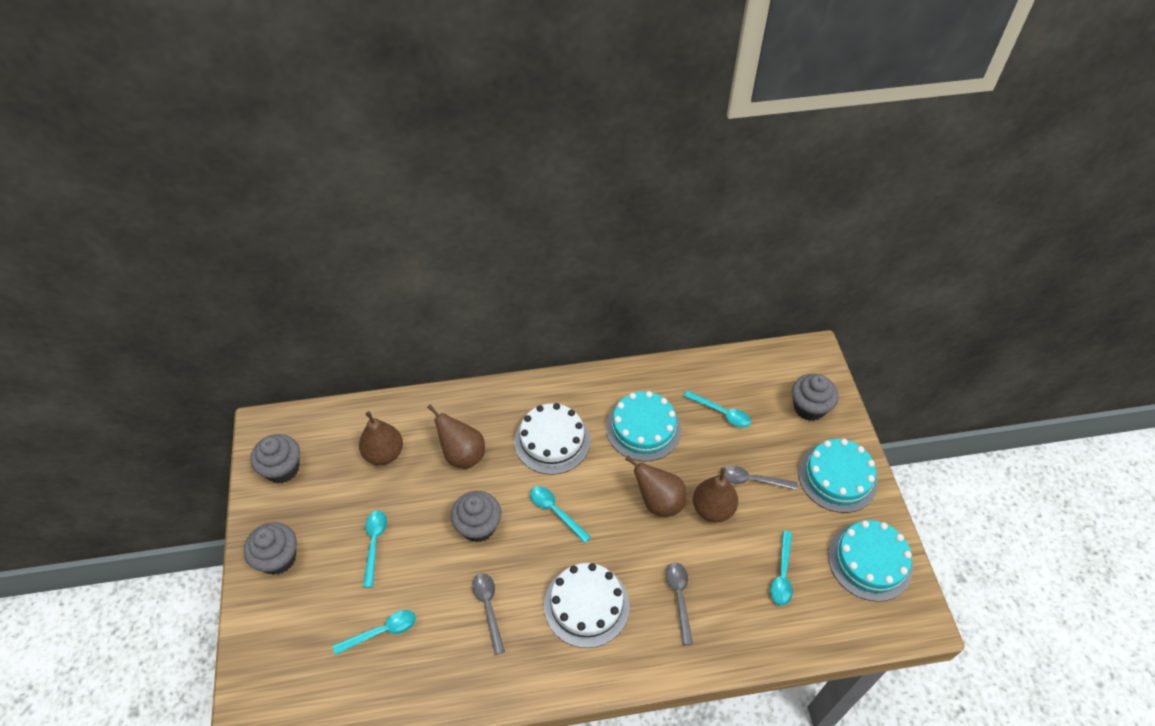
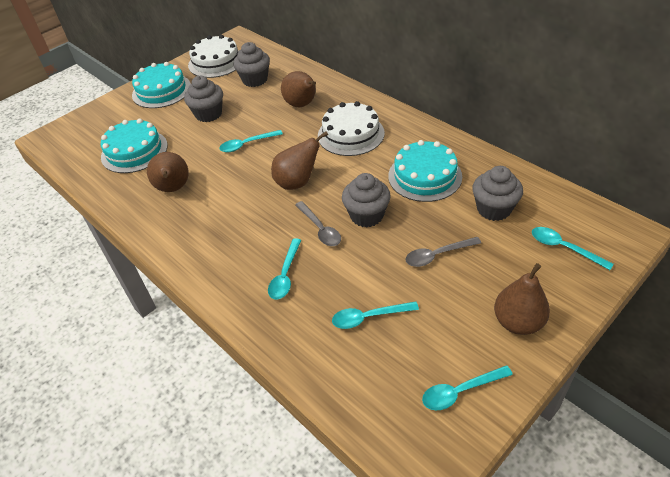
grey spoon: [472,573,505,655] [666,562,693,645] [724,466,797,490] = 3 -> [295,201,341,246] [405,237,481,267] = 2

